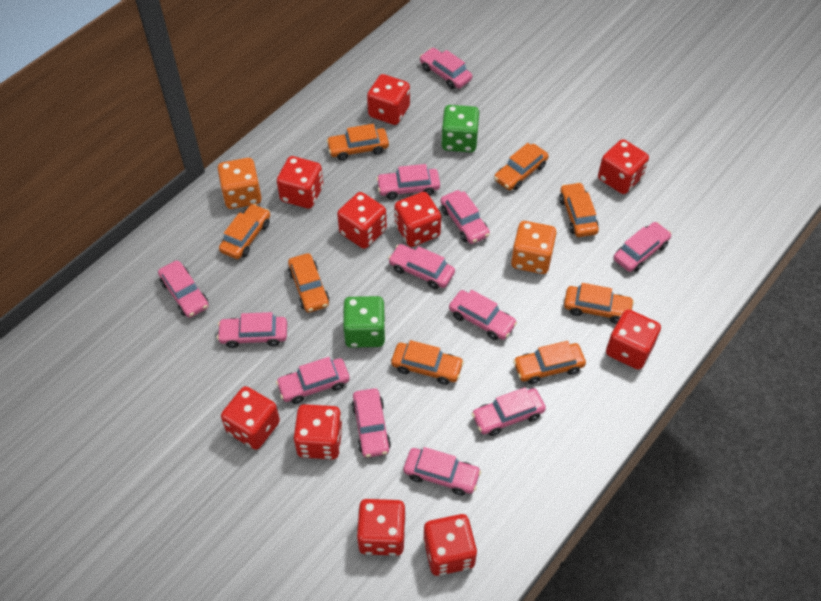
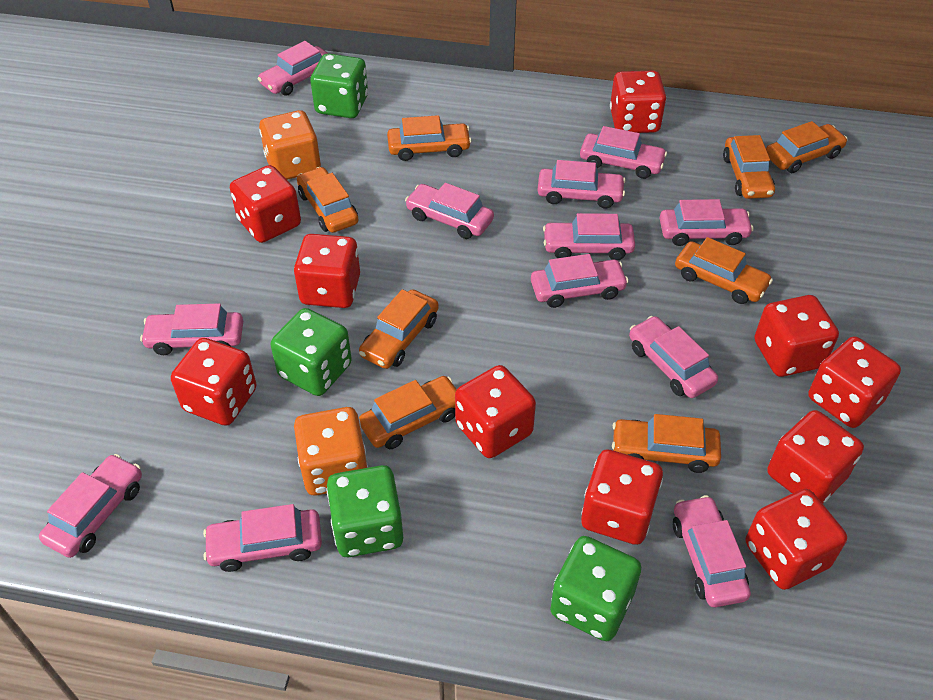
green dice: [343,296,386,348] [441,105,479,152] = 2 -> [271,308,352,396] [310,53,368,118] [327,465,403,557] [550,536,641,641] = 4

